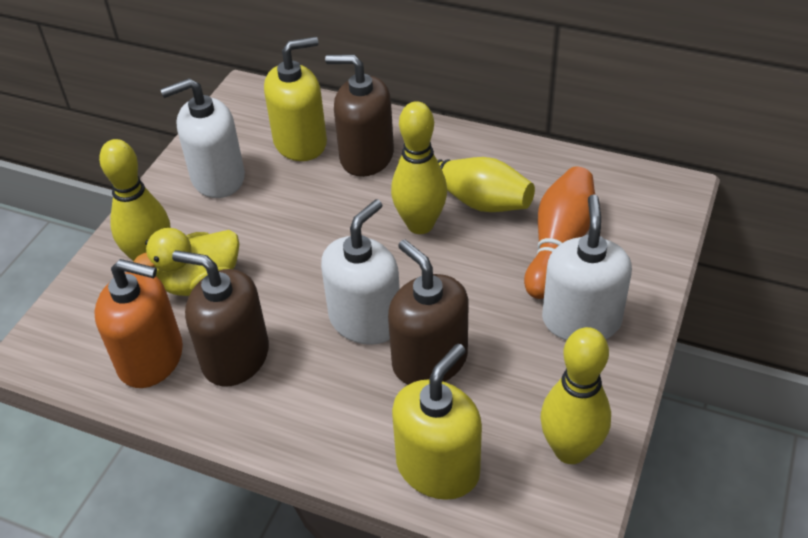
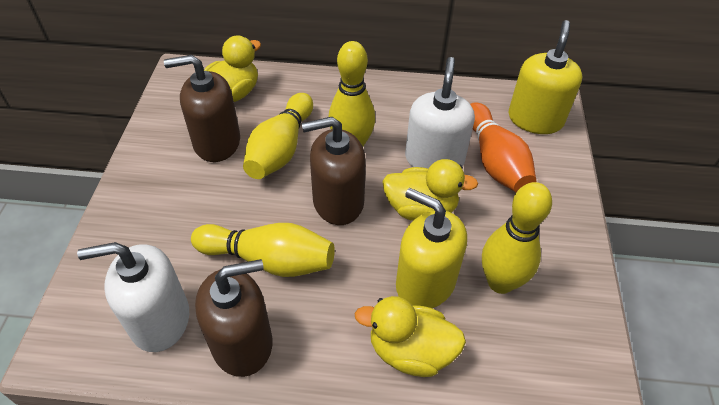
orange soap dispenser: [94,259,183,388] = 1 -> none = 0
white soap dispenser: [160,78,245,198] [321,199,400,345] [542,195,632,341] = 3 -> [77,242,189,352] [405,57,475,168] = 2
yellow duck: [134,228,239,296] = 1 -> [204,36,261,102] [354,296,466,377] [382,159,478,221] = 3

